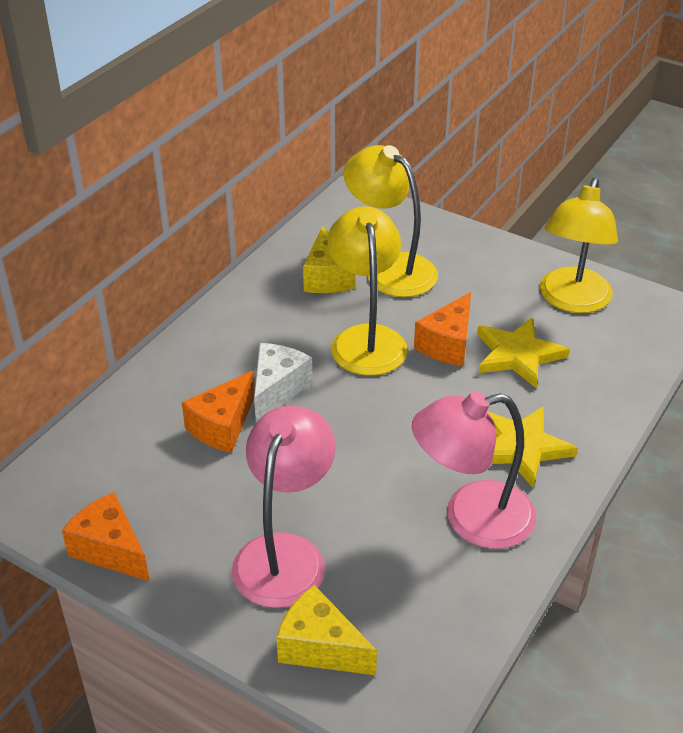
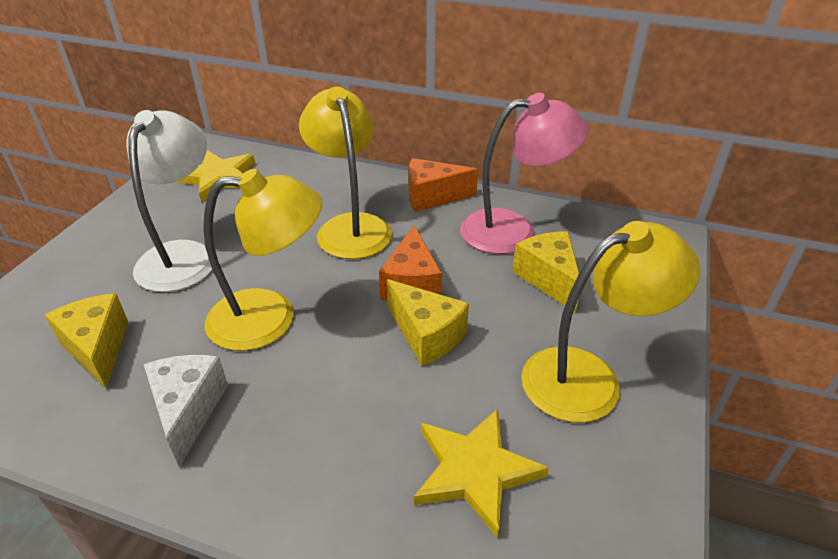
orange cheese: [62,492,150,581] [182,371,255,453] [414,292,471,366] = 3 -> [379,225,442,301] [408,158,478,212] = 2
pink lamp: [232,406,336,608] [412,391,536,549] = 2 -> [460,93,588,254] = 1
white lamp: none = 0 -> [126,110,212,292] = 1
yellow cheese: [276,585,377,675] [303,226,356,293] = 2 -> [45,293,128,389] [387,279,469,366] [512,231,579,313] = 3

